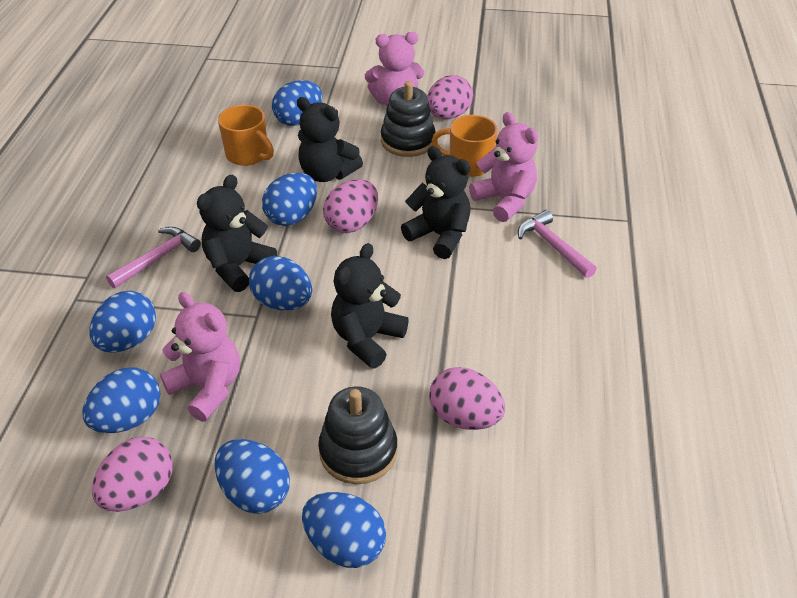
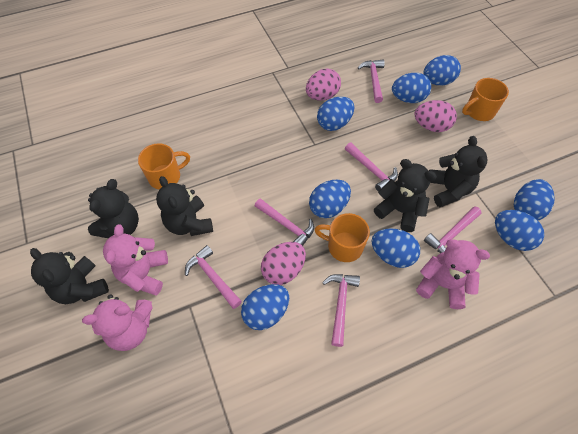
black stacking toy: [318,386,398,484] [381,81,436,157] = 2 -> none = 0
black teddy bear: [197,175,277,292] [297,97,363,182] [331,243,409,369] [401,146,471,259] = 4 -> [30,248,109,304] [88,179,139,238] [156,176,213,236] [374,159,437,232] [429,136,488,207] = 5
blue egg: [82,367,160,433] [89,291,156,353] [214,439,290,514] [249,256,312,310] [262,173,317,226] [272,80,322,126] [302,492,386,568] = 7 -> [241,284,289,330] [309,180,351,218] [317,97,354,131] [372,229,420,268] [392,73,431,103] [423,55,461,85] [495,210,544,251] [514,179,555,221] = 8
orange mug: [218,105,274,166] [431,115,498,177] = 2 -> [138,143,190,190] [314,213,370,262] [462,78,509,121] = 3
pink egg: [92,437,173,511] [323,179,378,233] [427,75,473,119] [429,367,505,430] = 4 -> [261,242,306,285] [306,68,341,100] [414,100,457,132] = 3
pink hammer: [106,227,201,288] [518,210,597,278] = 2 -> [185,245,242,309] [255,198,314,246] [322,274,360,347] [345,142,398,191] [358,60,385,103] [424,206,482,253] = 6

